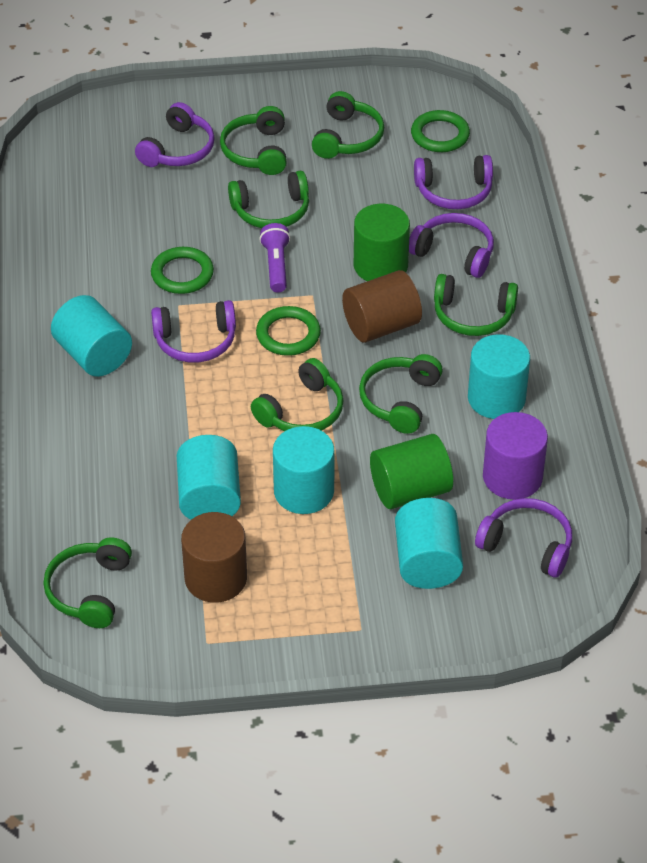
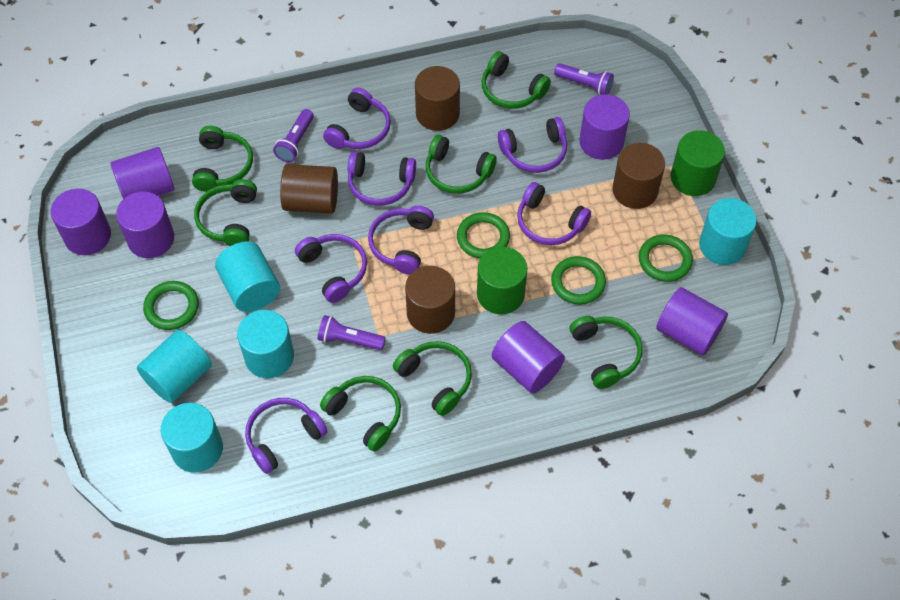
brown cylinder: [181,512,247,603] [342,270,422,343] = 2 -> [280,164,338,214] [405,266,455,334] [415,66,460,131] [612,143,665,209] = 4
green ring: [151,247,214,294] [256,306,321,356] [411,110,470,152] = 3 -> [143,281,199,330] [457,212,510,258] [551,256,606,305] [639,235,693,282] = 4
purple cylinder: [483,412,548,500] = 1 -> [51,189,111,255] [110,147,175,199] [116,191,174,258] [492,321,565,393] [579,94,630,160] [656,287,728,356] = 6
purple flashlight: [259,223,290,292] = 1 -> [273,109,314,162] [318,315,386,350] [554,63,614,95] = 3
purple headphones: [135,102,215,167] [151,300,236,363] [409,213,494,278] [414,155,493,209] [475,498,572,578] = 5 -> [245,398,328,474] [295,234,367,303] [323,88,391,149] [348,151,416,206] [368,206,434,274] [498,117,567,173] [517,182,591,245] = 7

